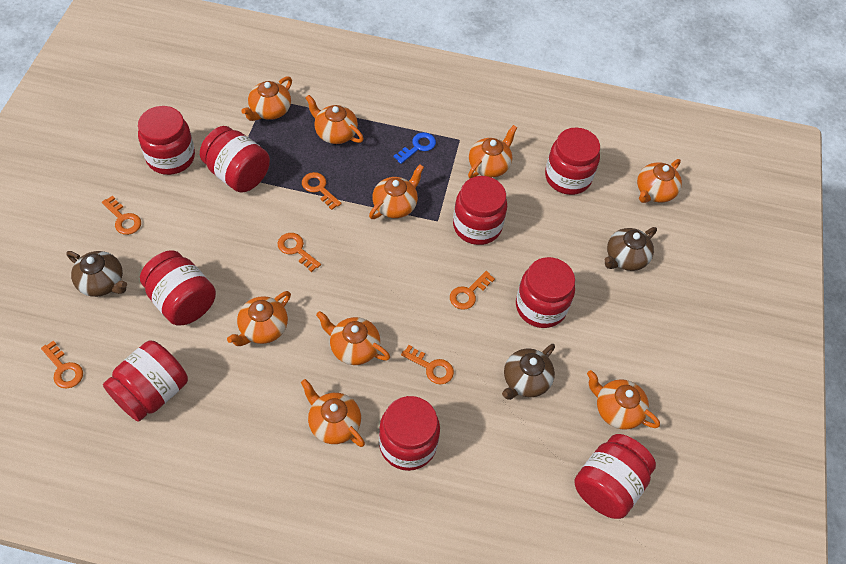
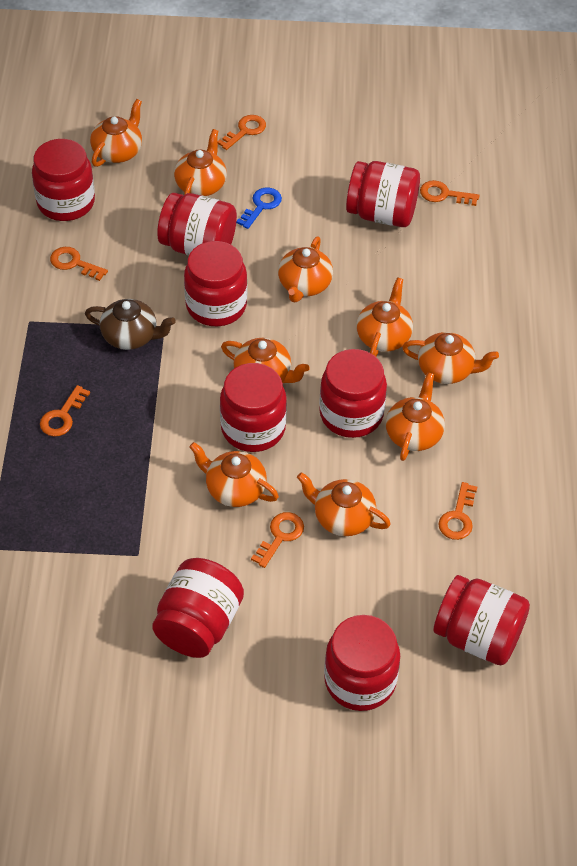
brown teapot: [66,251,127,297] [502,344,555,400] [605,227,657,271] = 3 -> [85,299,176,350] = 1

